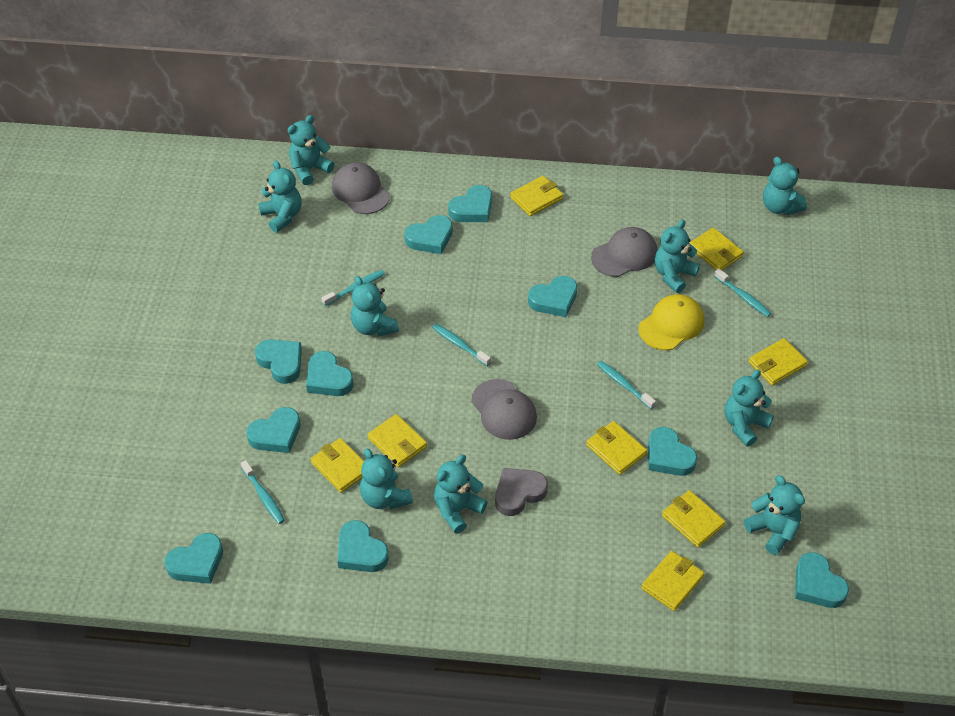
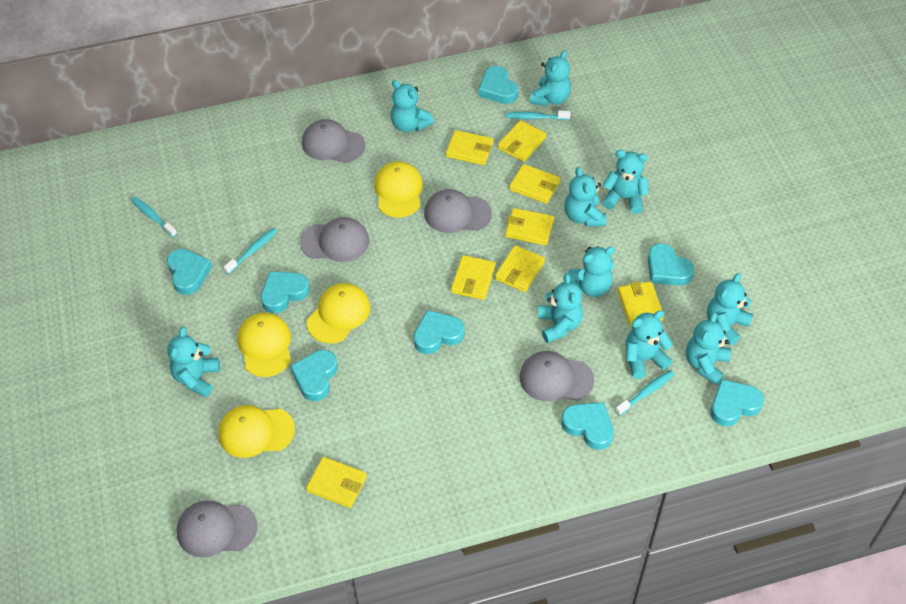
grey cap: [332,162,390,214] [471,379,537,440] [591,227,657,277] = 3 -> [177,500,257,557] [300,217,369,262] [302,119,365,163] [424,189,492,233] [520,351,594,401] = 5
grey heart: [495,468,548,516] = 1 -> none = 0
turquoise heart: [165,533,223,584] [246,407,301,453] [255,339,302,384] [306,351,354,396] [337,520,389,572] [405,215,453,254] [448,185,492,222] [528,276,577,317] [648,427,697,476] [795,552,849,608] = 10 -> [167,249,212,295] [261,271,310,313] [290,350,338,401] [413,310,465,354] [478,66,518,104] [561,402,614,450] [648,243,694,286] [711,379,764,426] = 8
turquoise teddy bear: [258,160,301,233] [288,115,334,185] [351,276,399,337] [360,449,413,509] [434,455,488,534] [654,220,700,293] [725,370,774,447] [744,475,805,555] [763,157,807,215] = 9 -> [167,327,220,397] [391,80,434,132] [530,50,571,106] [538,274,583,343] [564,167,607,227] [567,246,615,297] [602,150,649,214] [626,310,673,379] [686,312,731,385] [707,273,753,346] = 10
turquoise toothbrush: [241,460,285,524] [322,270,385,306] [432,324,491,366] [597,361,656,409] [714,269,772,317] = 5 -> [131,197,177,237] [224,228,277,274] [506,111,570,120] [615,370,674,416] = 4
yellow cap: [638,294,704,350] = 1 -> [218,405,295,458] [238,312,291,377] [307,283,370,343] [374,161,423,218] = 4

